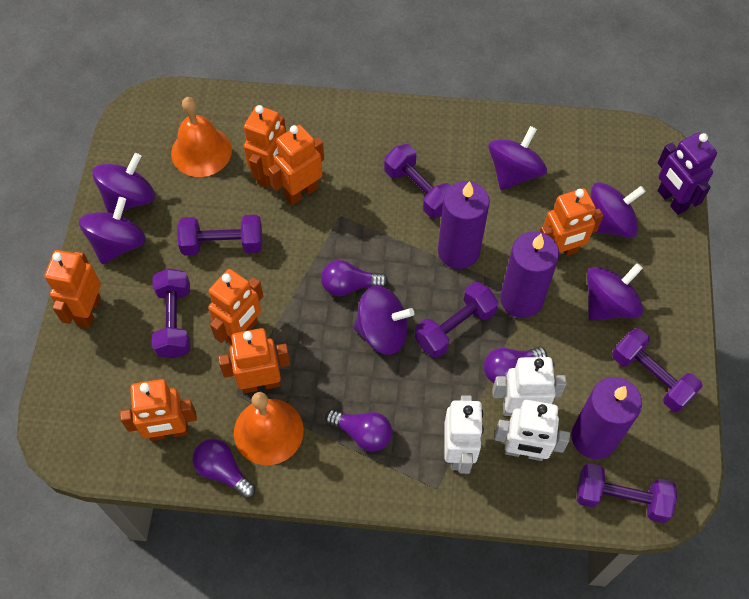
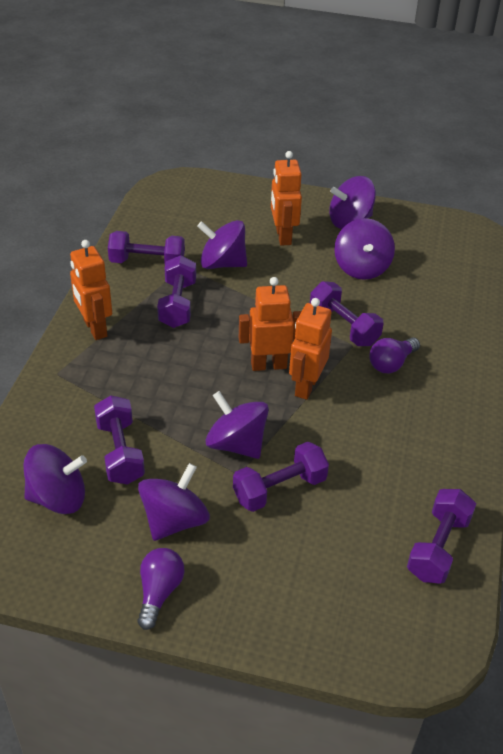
orange bell: [171,97,232,177] [234,392,304,465] = 2 -> none = 0
orange robot: [44,250,101,328] [120,379,197,441] [208,269,263,345] [218,328,290,393] [243,105,286,188] [268,125,324,205] [540,188,603,256] = 7 -> [70,240,112,340] [239,277,302,371] [271,151,302,246] [289,298,332,400] = 4
purple candle: [438,181,490,269] [500,231,559,318] [571,377,642,459] = 3 -> none = 0
purple light bulb: [193,439,255,498] [321,260,388,296] [325,409,392,451] [484,347,547,383] = 4 -> [138,548,184,630] [369,337,420,373] = 2
purple robot: [658,132,717,215] = 1 -> none = 0
white robot: [444,395,484,474] [492,357,566,416] [494,400,570,461] = 3 -> none = 0

